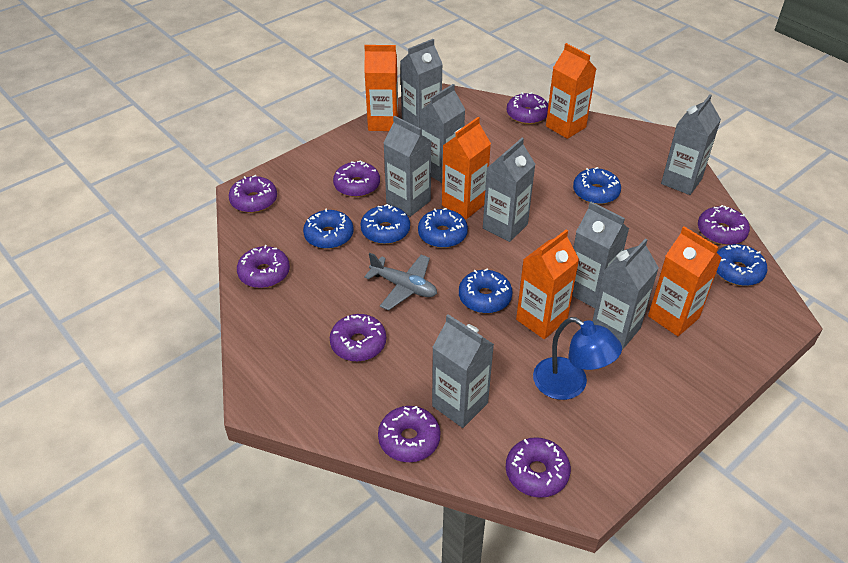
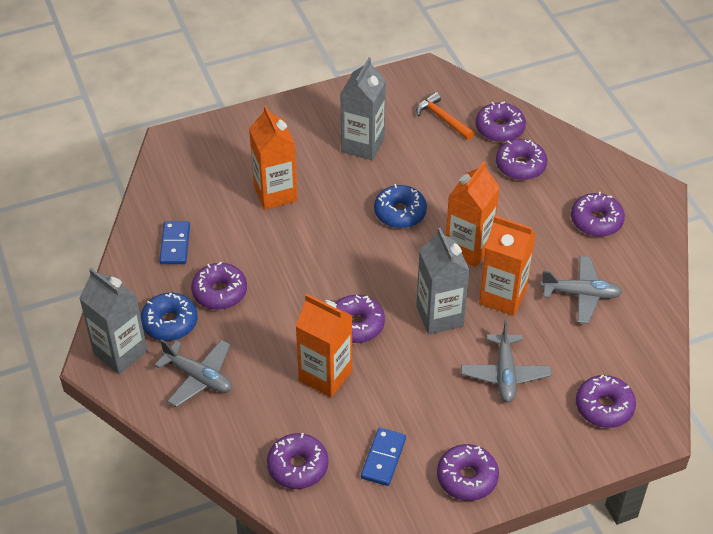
blue domino: none = 0 -> [159,221,190,264] [361,428,406,486] = 2
blue donut: [303,208,354,249] [360,204,410,244] [418,208,468,248] [459,269,513,313] [573,167,621,204] [717,244,767,286] = 6 -> [141,293,198,341] [374,184,427,228] = 2
blue lamp: [533,317,622,400] = 1 -> none = 0
grey carton: [383,116,431,217] [400,39,443,128] [419,84,465,183] [432,314,494,428] [483,138,536,242] [572,202,629,308] [592,239,659,350] [661,94,721,195] = 8 -> [79,268,147,374] [341,58,386,160] [416,228,470,335] = 3
grey plane: [364,253,437,311] = 1 -> [155,339,232,407] [461,321,552,402] [540,256,622,324] = 3
orange carton: [364,45,398,131] [442,117,491,219] [516,230,579,339] [546,43,596,139] [648,227,722,336] = 5 -> [249,105,298,210] [296,294,352,398] [446,161,500,267] [479,216,536,316] = 4
orange hammer: none = 0 -> [416,92,474,140] = 1

